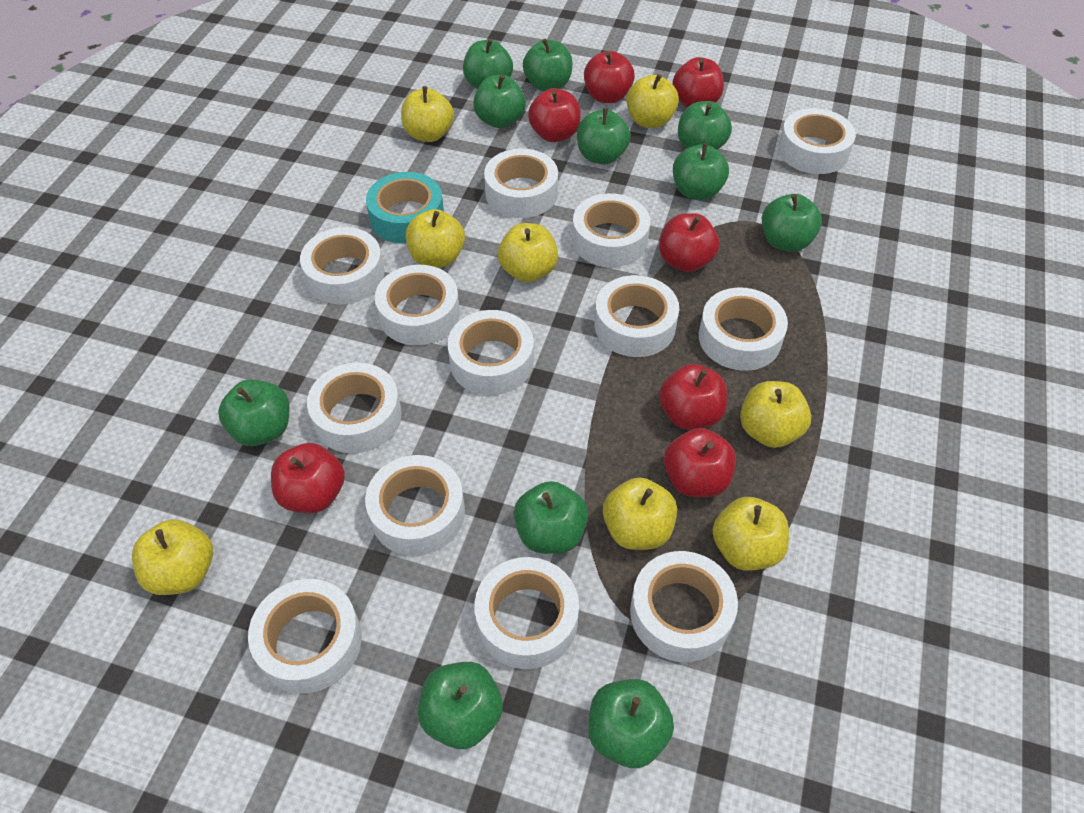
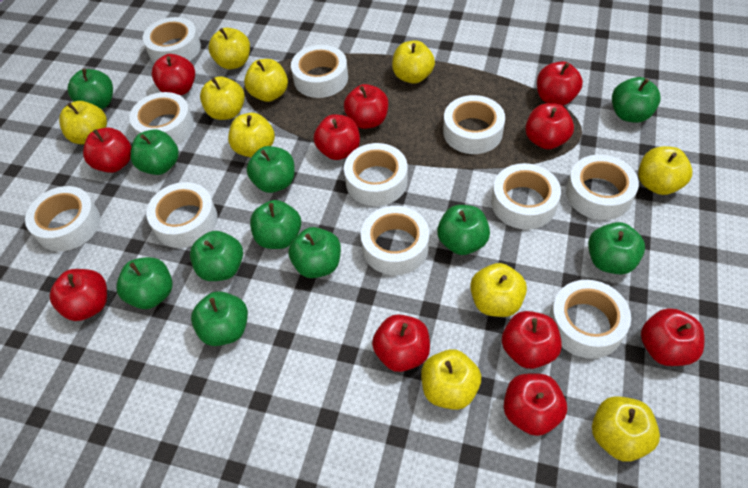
red apple: [271,443,345,513] [528,88,581,142] [584,51,635,103] [659,213,720,272] [659,364,727,430] [664,428,736,497] [672,57,724,108] = 7 -> [50,269,107,321] [83,127,131,173] [152,54,195,95] [314,114,360,160] [344,84,388,129] [372,314,430,372] [502,311,562,369] [503,374,567,436] [525,103,574,149] [537,61,583,106] [641,308,704,366] = 11
turquoise tape: [366,172,444,244] = 1 -> none = 0
white tape: [248,579,362,693] [300,227,384,304] [307,362,402,453] [365,455,465,556] [375,265,460,345] [447,310,534,395] [474,557,579,669] [484,149,558,218] [572,193,650,267] [594,275,679,357] [630,551,738,662] [699,287,788,371] [778,108,856,174] = 13 -> [25,186,100,252] [129,92,194,145] [143,17,201,63] [146,182,218,248] [291,45,348,98] [344,143,408,206] [361,206,429,275] [443,95,505,154] [491,163,561,230] [549,280,631,359] [566,154,639,220] = 11
yellow apple: [132,519,213,595] [401,86,454,142] [405,209,465,268] [498,223,558,282] [603,477,677,550] [626,74,679,128] [712,497,789,571] [740,381,811,448] = 8 -> [59,101,107,144] [200,77,245,120] [208,28,250,69] [228,113,275,157] [244,59,288,102] [392,40,435,84] [421,349,481,410] [470,263,527,317] [592,396,660,462] [638,146,692,195] = 10

